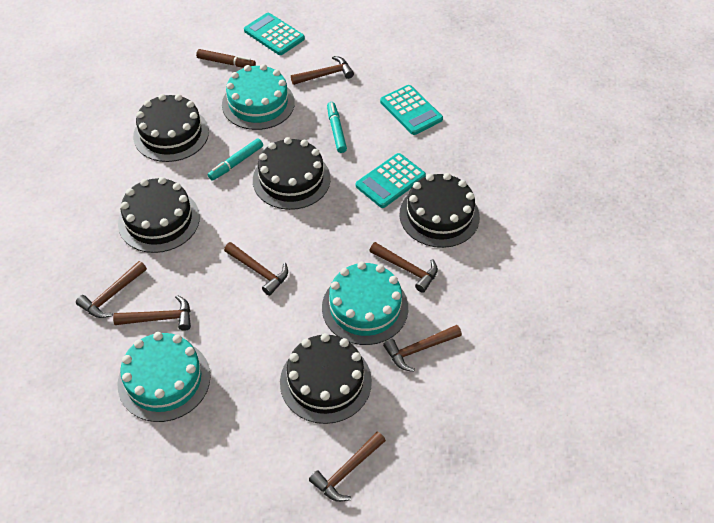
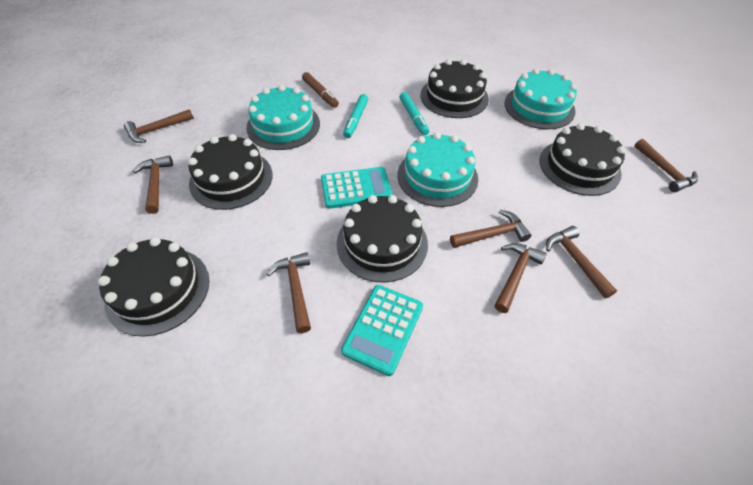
turquoise calculator: [244,13,305,55] [356,153,426,208] [380,85,443,135] = 3 -> [321,167,393,209] [341,285,423,376] = 2

